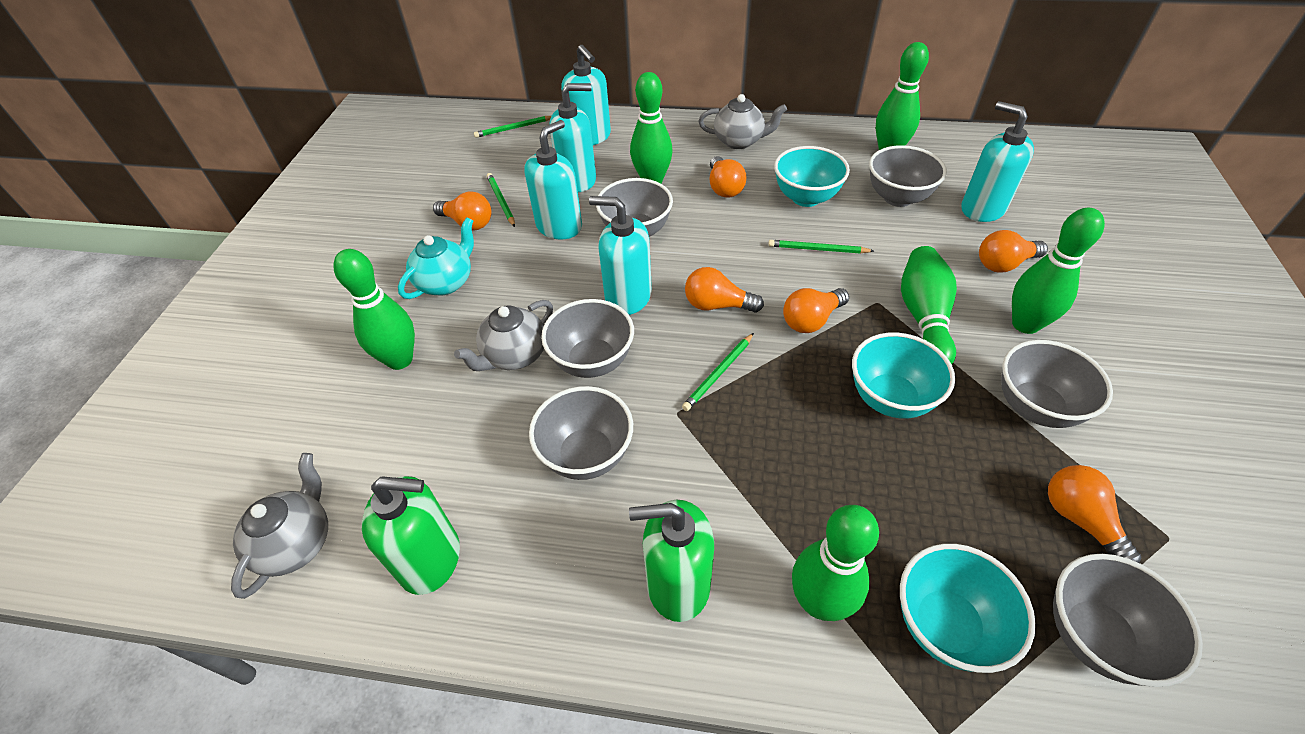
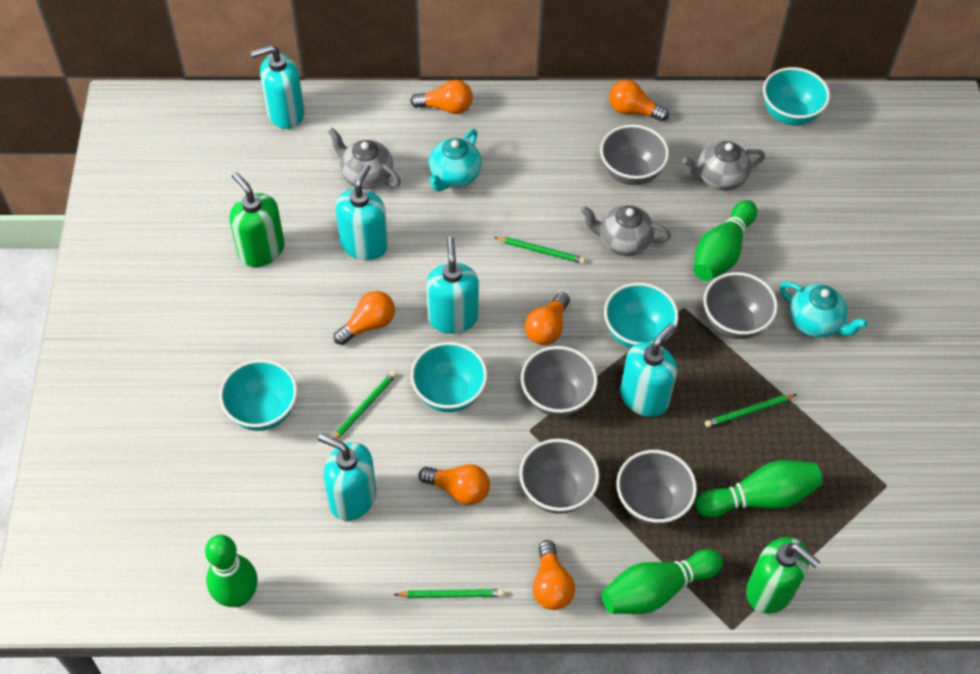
green bowling pin: [333,249,415,370] [630,72,673,183] [792,505,879,621] [876,42,929,150] [901,246,957,364] [1012,208,1105,334] = 6 -> [205,535,257,607] [602,549,723,614] [694,200,757,281] [696,460,823,517] = 4
grey bowl: [529,386,633,480] [541,299,634,378] [596,178,673,237] [869,145,947,207] [1001,340,1113,428] [1053,554,1203,687] = 6 -> [519,439,600,514] [521,346,598,416] [600,124,669,185] [616,450,697,525] [703,272,778,339] = 5
turquoise bowl: [774,146,850,207] [852,332,955,419] [900,544,1036,673] = 3 -> [219,359,297,431] [411,342,487,412] [604,283,679,349] [763,67,830,126] = 4
turquoise teapot: [398,217,474,299] = 1 -> [429,129,482,192] [780,282,868,337] = 2

